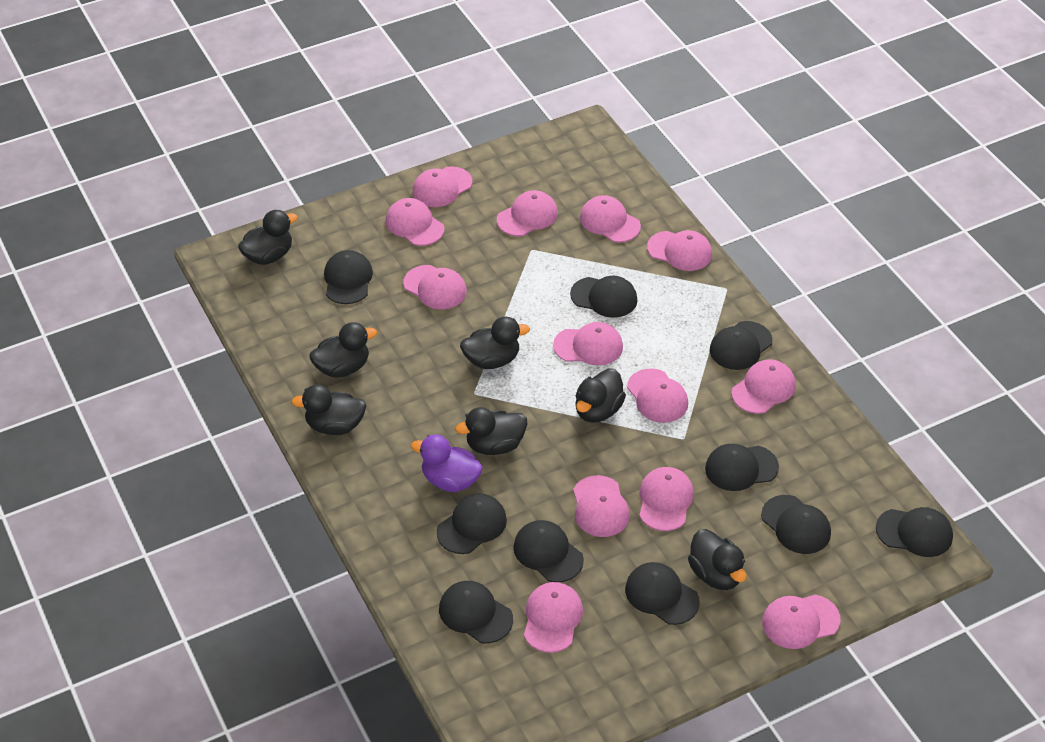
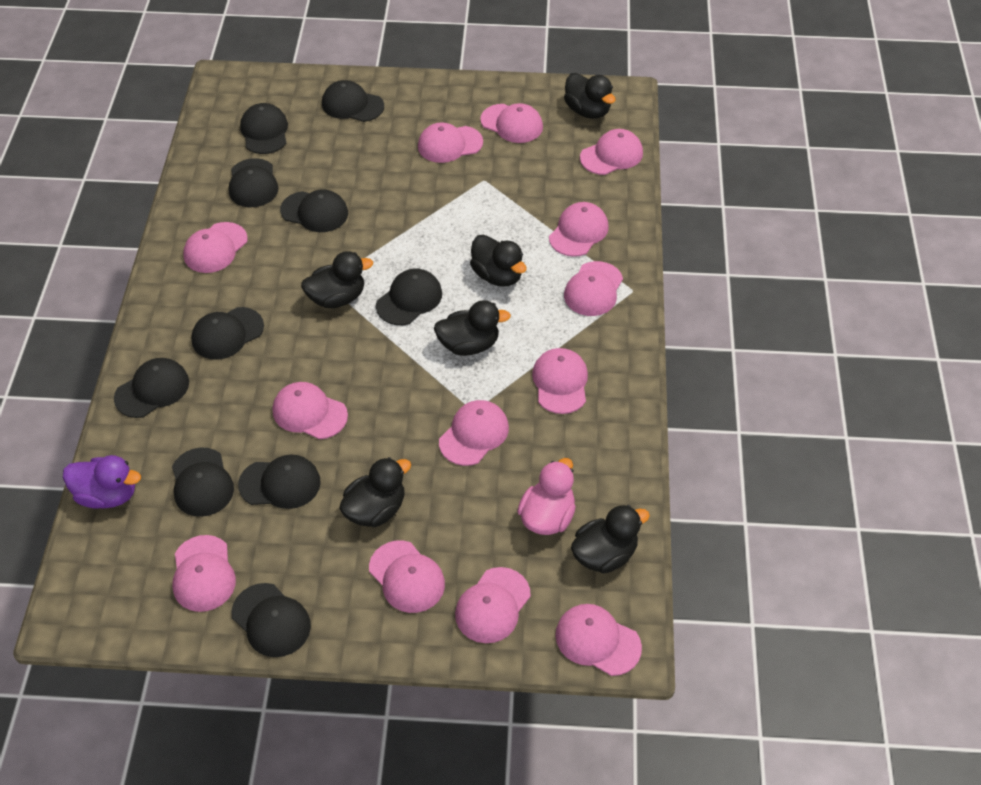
black duck: [238,210,298,265] [291,385,366,435] [309,322,377,378] [455,407,527,455] [460,317,530,369] [575,368,626,423] [688,529,747,590] = 7 -> [301,251,373,308] [339,457,411,527] [434,300,511,356] [470,235,527,287] [564,73,616,119] [571,505,650,574] = 6
pink duck: none = 0 -> [517,458,576,535] = 1

